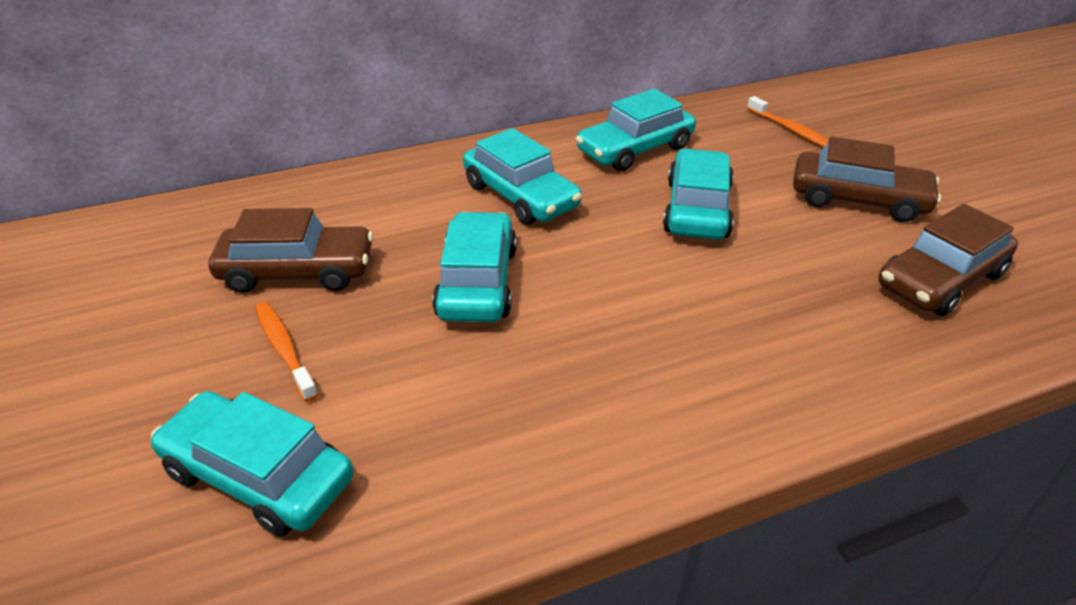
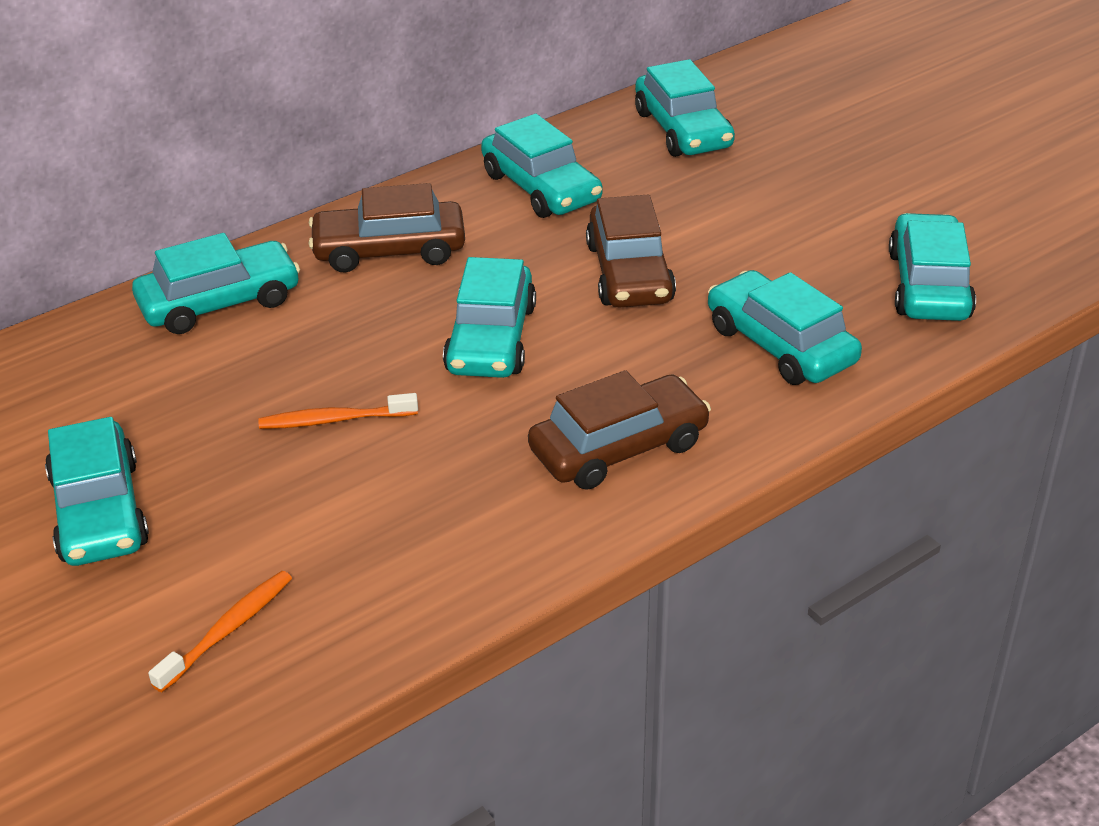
turquoise car: [151,391,354,537] [432,212,517,322] [463,128,582,225] [576,89,696,171] [663,148,734,239] = 5 -> [45,417,149,566] [132,233,300,334] [443,257,536,378] [481,114,603,218] [635,59,735,157] [708,270,862,385] [889,213,976,321] = 7

